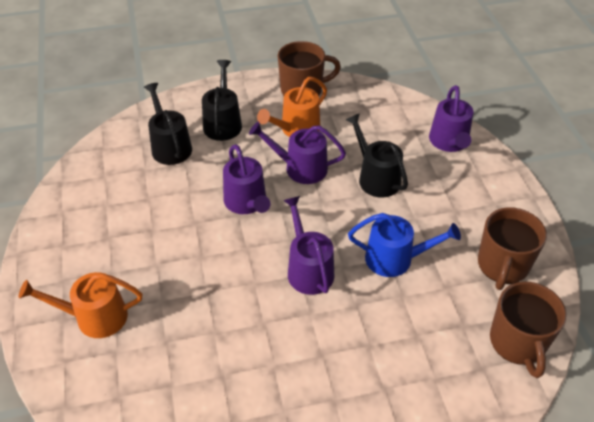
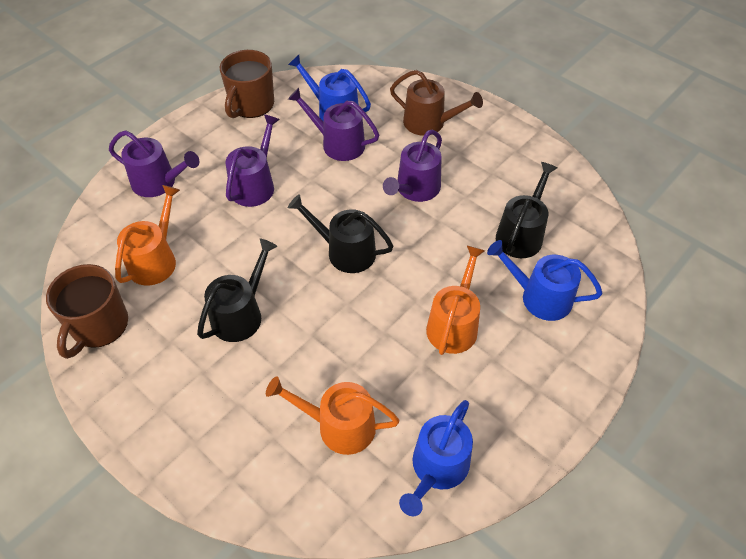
blue watering can: [348,213,461,277] = 1 -> [288,55,371,122] [399,400,473,516] [487,240,602,321] = 3
brown mug: [278,41,341,96] [478,207,547,290] [490,282,567,378] = 3 -> [46,264,128,359] [220,50,274,118] = 2
brown watering can: none = 0 -> [390,70,483,136] = 1
orange watering can: [19,272,142,338] [257,77,327,137] = 2 -> [115,185,180,286] [266,376,399,455] [426,246,485,355] = 3

